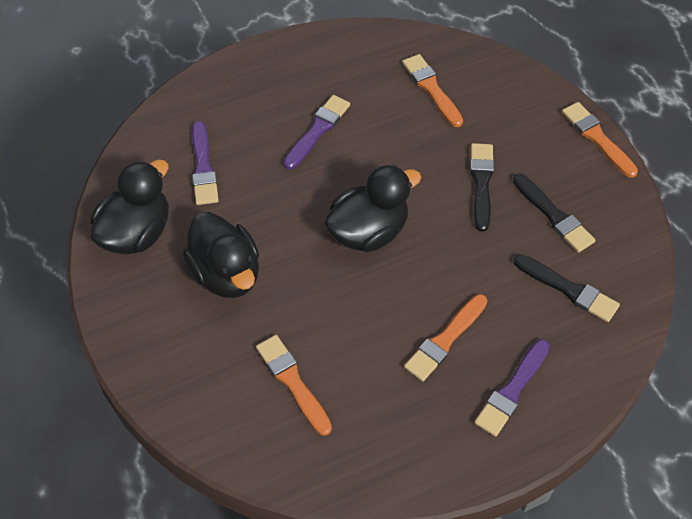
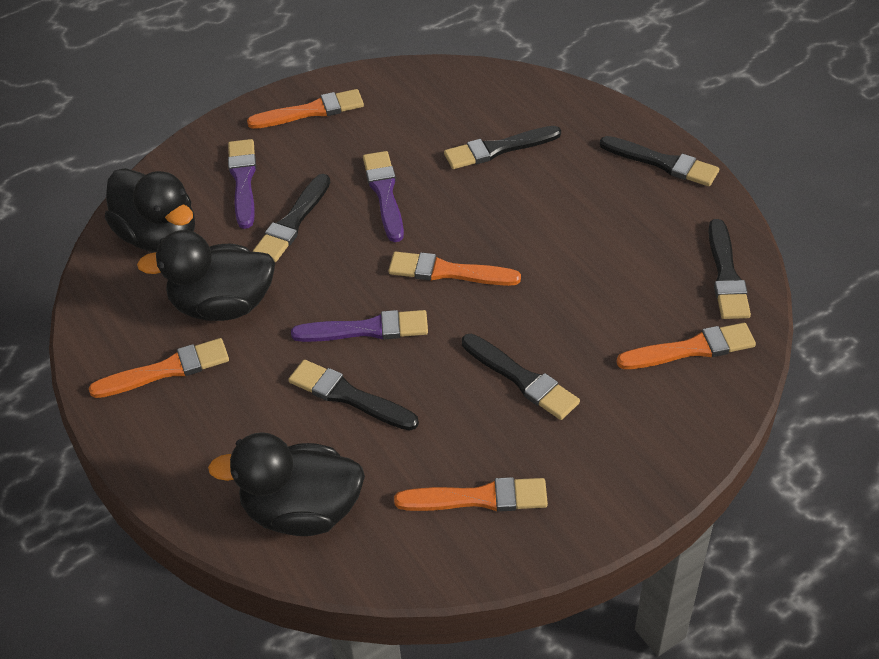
black brush: [470,143,494,232] [513,173,596,252] [514,254,620,322] = 3 -> [253,174,330,262] [288,360,419,430] [444,126,561,169] [462,334,580,420] [600,136,719,186] [708,219,751,319] = 6
orange brush: [256,335,332,436] [402,54,463,127] [404,294,487,381] [562,102,638,178] = 4 -> [89,338,229,398] [247,89,364,129] [388,252,521,286] [394,477,548,512] [616,323,756,369] = 5

